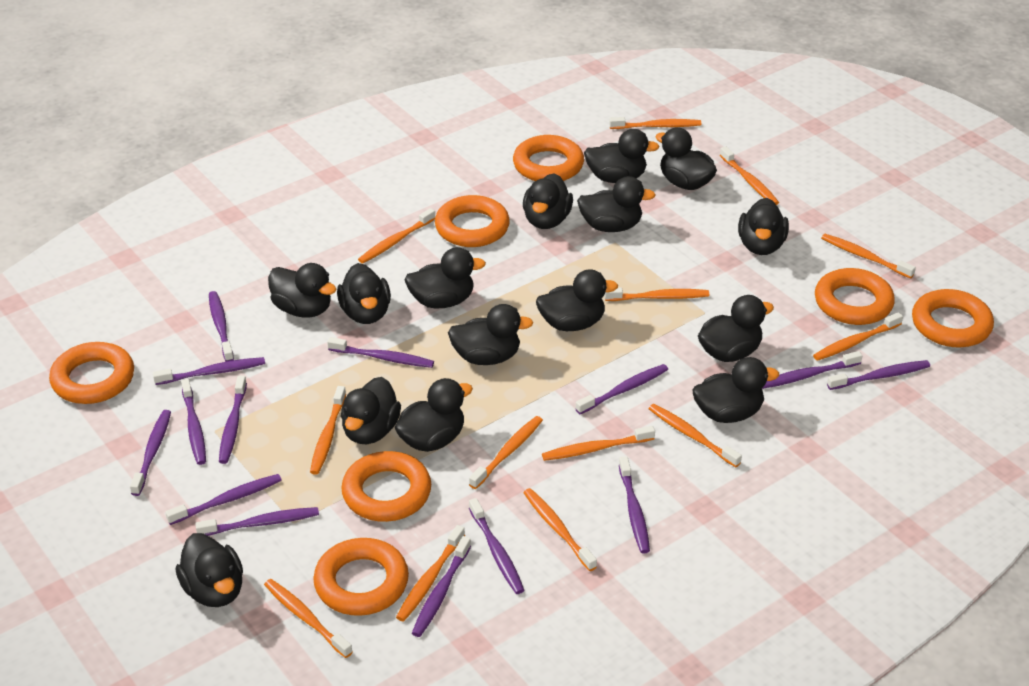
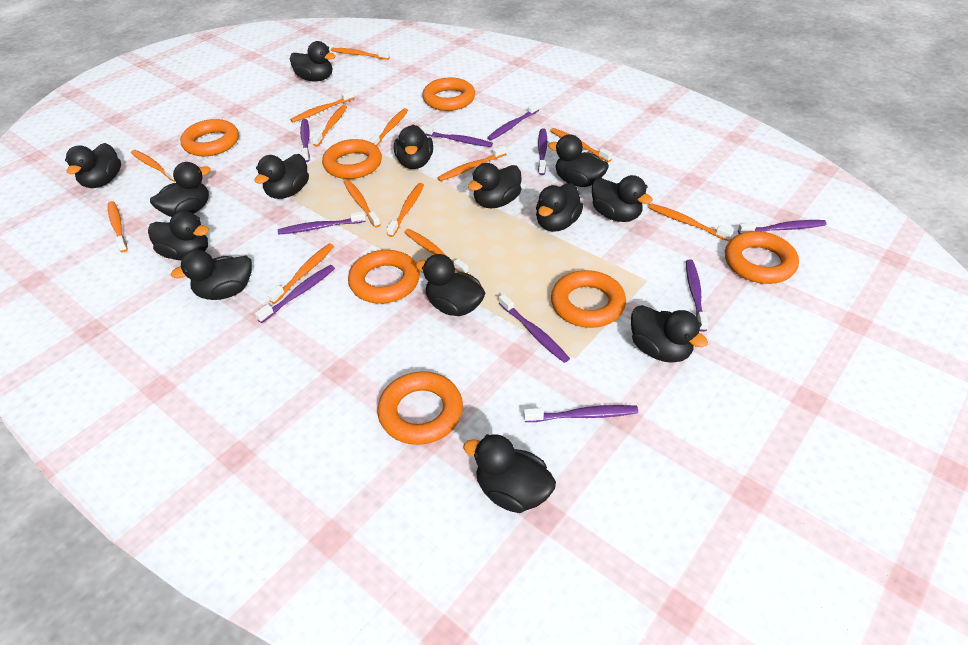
black duck: [176,533,243,607] [268,263,337,318] [337,263,391,324] [341,377,401,444] [395,378,473,452] [405,247,486,309] [448,304,534,365] [523,173,573,229] [536,269,618,331] [577,176,656,232] [584,129,660,183] [655,127,717,190] [692,357,779,423] [698,295,774,362] [738,198,789,255] = 15 -> [65,143,121,188] [148,211,209,260] [150,162,211,217] [171,250,252,300] [255,154,309,199] [290,41,336,82] [394,125,433,169] [416,254,485,316] [463,434,556,513] [468,163,522,208] [536,183,583,232] [548,134,609,187] [592,175,653,222] [631,305,708,363] = 14
purple toothbrush: [130,410,171,496] [153,357,265,385] [165,474,282,525] [181,379,206,465] [195,507,319,536] [209,291,234,362] [219,376,247,464] [327,337,434,368] [412,536,471,637] [469,498,525,594] [576,364,668,414] [619,456,650,554] [762,351,862,389] [827,360,930,390] = 14 -> [255,265,335,323] [278,211,366,234] [300,119,310,162] [420,125,493,147] [487,102,539,141] [499,294,570,363] [524,405,638,422] [538,128,547,175] [686,259,709,332] [738,220,827,234] = 10

